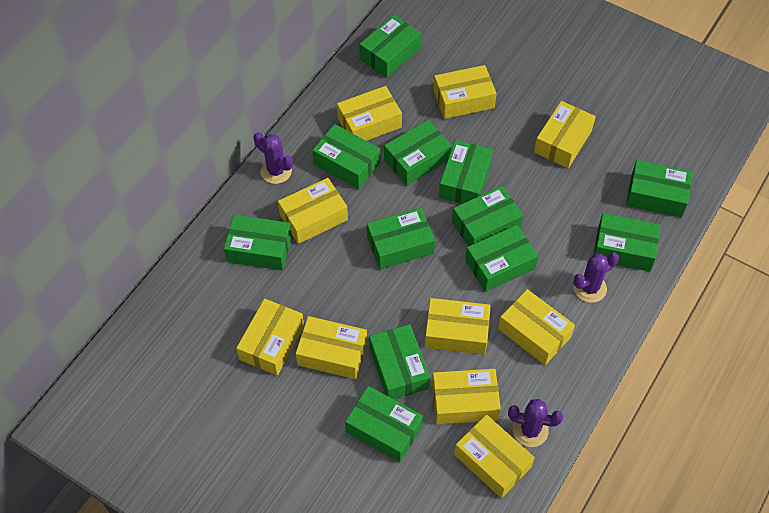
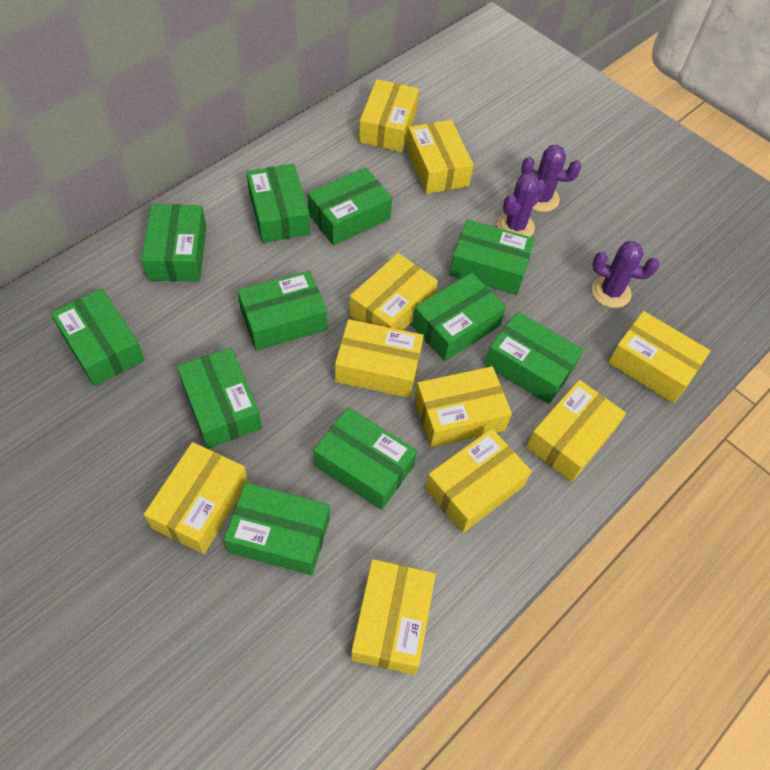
green box: [224,215,292,270] [312,124,380,189] [345,386,423,462] [359,15,421,78] [367,208,435,269] [369,324,430,399] [384,120,452,185] [439,140,493,204] [452,186,523,246] [465,225,538,292] [594,213,660,272] [626,160,693,217] = 12 -> [51,289,145,386] [141,204,206,282] [177,348,262,449] [224,483,330,575] [237,271,327,351] [246,164,310,243] [307,167,392,245] [313,407,417,510] [412,273,506,361] [449,219,535,295] [484,311,584,404] = 11

